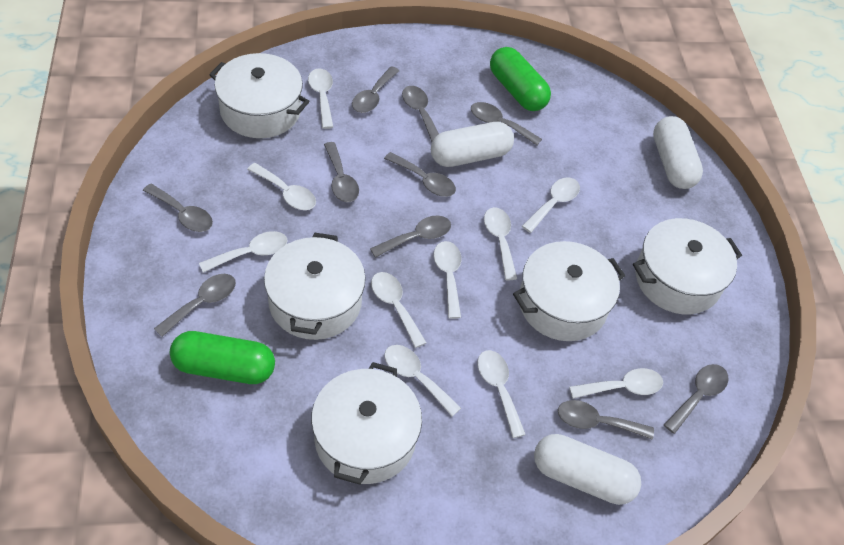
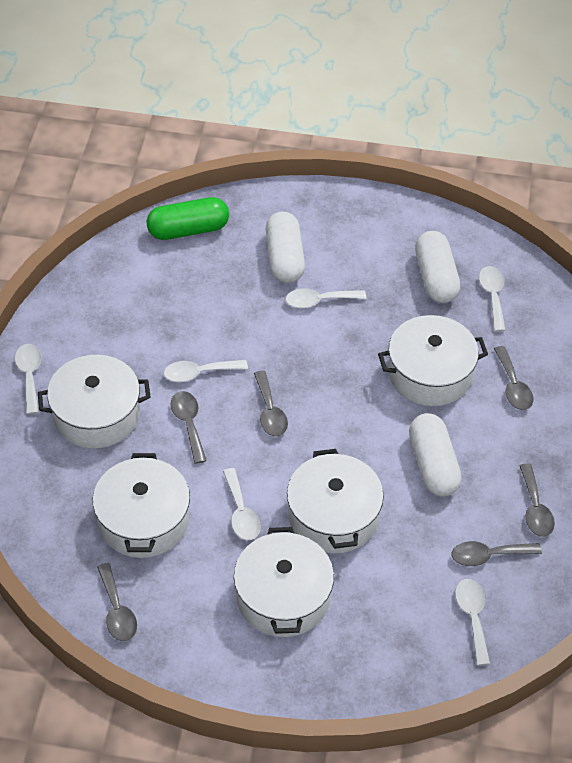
green capsule: [170,331,275,384] [490,47,551,111] = 2 -> [147,197,229,240] = 1
grey spoon: [143,184,213,232] [154,274,236,337] [324,142,359,202] [352,66,399,113] [370,216,451,258] [384,152,456,197] [402,86,439,142] [471,102,542,145] [558,400,654,440] [664,364,729,434] = 10 -> [97,563,137,641] [171,391,206,464] [254,371,288,437] [452,541,542,566] [494,346,533,410] [519,463,555,537] = 6
white spoon: [199,231,288,273] [247,163,316,210] [308,68,333,129] [371,272,426,348] [384,345,461,417] [434,241,461,319] [477,350,526,438] [484,207,517,281] [522,177,580,233] [569,368,663,399] = 10 -> [15,344,41,414] [164,360,248,382] [223,468,261,540] [286,288,366,308] [455,579,490,665] [479,266,506,332] = 6

